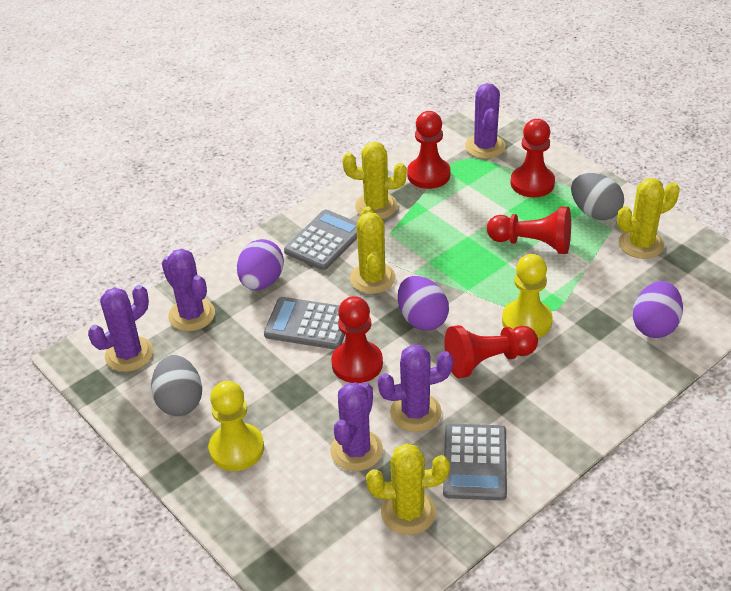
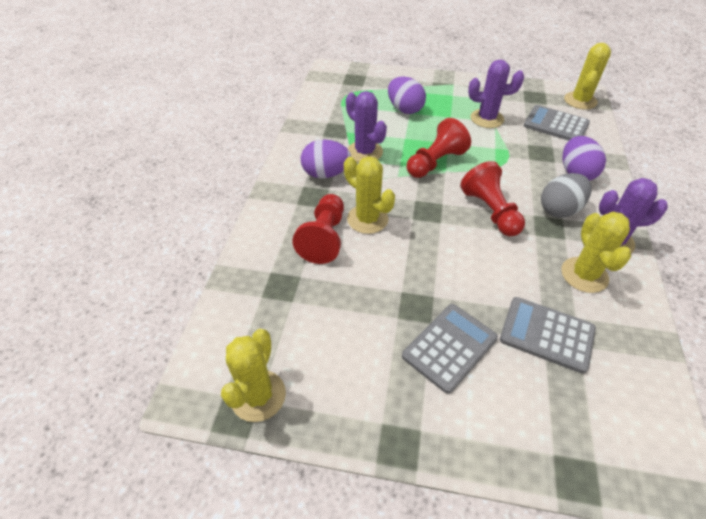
grey egg: [151,355,202,416] [571,173,624,220] = 2 -> [541,173,592,218] = 1
purple cactus: [88,285,153,372] [162,249,215,331] [330,382,383,471] [378,344,453,432] [465,83,506,159] = 5 -> [346,91,387,162] [468,59,524,128] [599,178,668,253] = 3
red pawn: [331,296,383,383] [407,111,451,189] [444,325,538,378] [487,207,571,254] [510,119,555,197] = 5 -> [292,194,344,264] [406,118,471,178] [460,161,525,236] = 3
yellow pawn: [209,381,264,471] [502,254,553,338] = 2 -> none = 0

